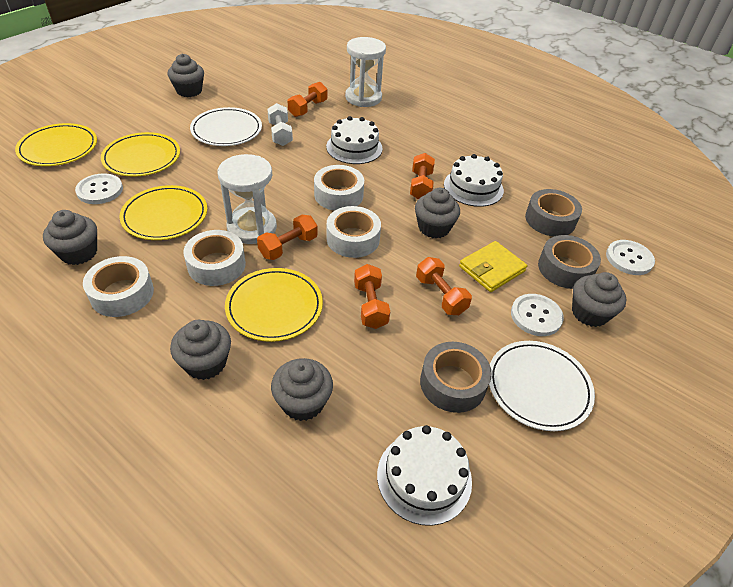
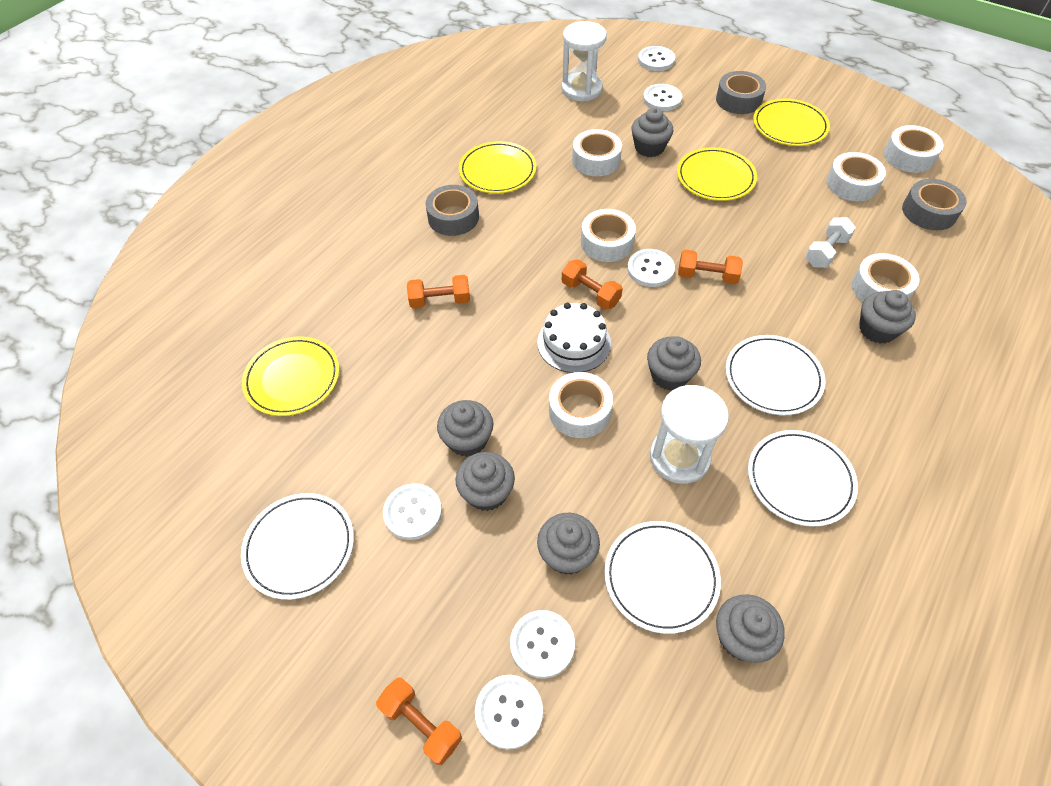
grey cupcake: [43,210,97,265] [168,54,204,97] [170,320,231,380] [271,358,333,421] [415,188,460,239] [572,272,627,327] = 6 -> [437,400,494,457] [456,452,515,511] [537,513,600,575] [631,108,673,157] [647,337,701,391] [716,594,785,663] [859,290,916,344] = 7
orange dumbbell: [257,215,318,260] [288,82,327,117] [354,264,390,329] [410,153,435,199] [416,257,472,315] = 5 -> [376,678,462,765] [407,275,470,308] [562,259,623,310] [678,250,743,284] = 4
white button: [75,173,123,204] [511,294,564,336] [606,240,655,275] = 3 -> [383,483,442,540] [475,675,543,750] [510,610,575,679] [627,249,675,287] [638,46,675,71] [643,84,682,111] = 6
white cake: [326,116,383,164] [377,425,472,526] [444,154,504,207] = 3 -> [537,303,611,373] = 1
white plate: [190,107,262,146] [489,341,595,431] = 2 -> [241,493,354,600] [604,521,721,634] [726,335,826,415] [748,430,858,527] = 4
white tape: [83,256,154,317] [183,230,246,286] [314,165,364,211] [327,206,381,258] = 4 -> [549,372,613,438] [572,129,622,176] [581,209,636,262] [826,152,886,201] [852,253,920,302] [884,125,943,173] = 6
yellow wallet: [459,241,527,292] = 1 -> none = 0

